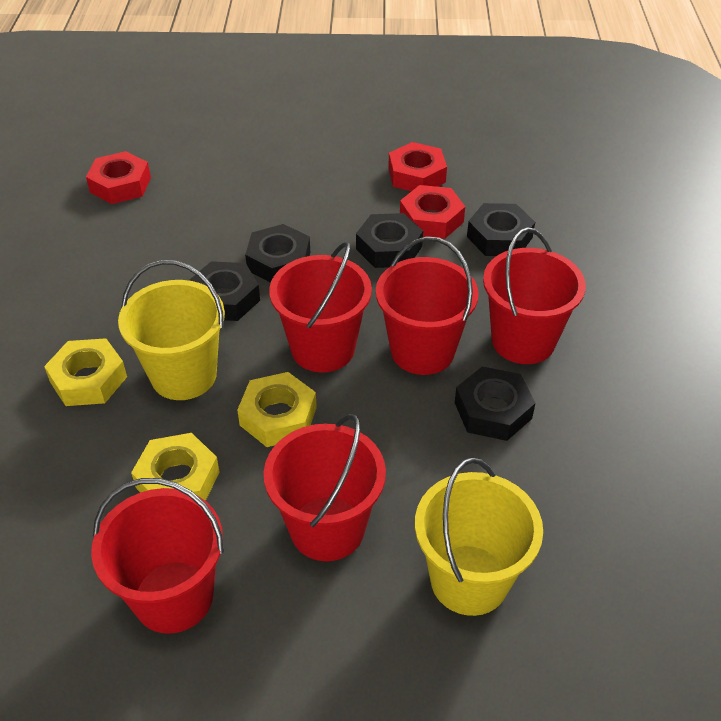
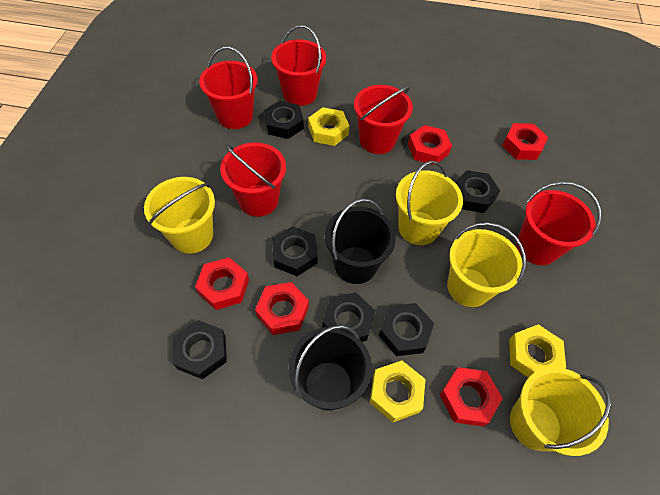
black bucket: none = 0 -> [289,325,372,411] [325,199,396,284] = 2
black nut: [189,261,260,321] [245,224,310,283] [356,213,423,268] [455,367,535,441] [467,203,535,256] = 5 -> [173,320,227,379] [264,100,304,139] [272,226,318,276] [322,292,375,342] [379,303,434,356] [455,170,500,213] = 6
red nut: [86,151,151,204] [388,142,447,191] [400,185,465,239] = 3 -> [195,257,249,310] [255,282,309,335] [408,125,452,165] [440,367,503,426] [502,123,548,160] = 5
yellow bucket: [118,260,225,400] [415,458,543,616] = 2 -> [144,177,215,254] [396,161,463,245] [447,222,526,307] [510,367,611,456] = 4

